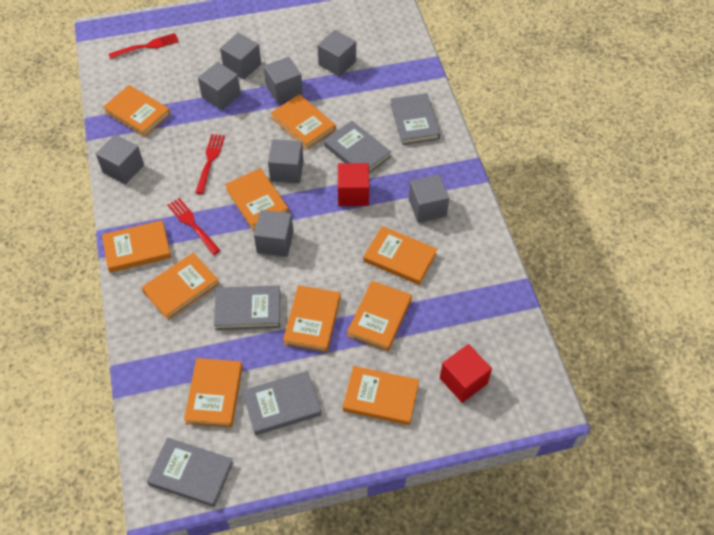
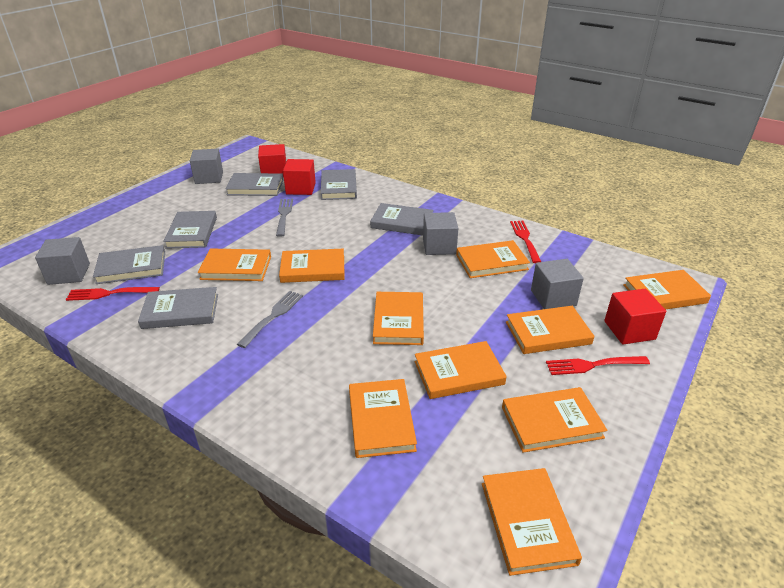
grey book: [147,437,233,507] [214,285,280,330] [242,371,321,435] [324,121,391,173] [390,93,440,145] = 5 -> [93,245,165,284] [138,287,218,329] [163,211,217,249] [225,173,283,196] [321,169,357,200] [370,203,434,235] = 6
grey cube: [96,134,144,185] [198,62,241,110] [220,33,261,80] [254,210,293,257] [264,57,303,104] [268,139,304,183] [318,30,356,77] [409,175,449,223] = 8 -> [35,237,90,285] [190,149,223,184] [423,212,458,255] [531,259,584,309] = 4
grey fork: none = 0 -> [237,291,303,348] [276,199,293,237] = 2
red cube: [338,163,369,206] [440,344,492,403] = 2 -> [258,144,286,178] [283,159,316,195] [604,289,666,345] = 3

